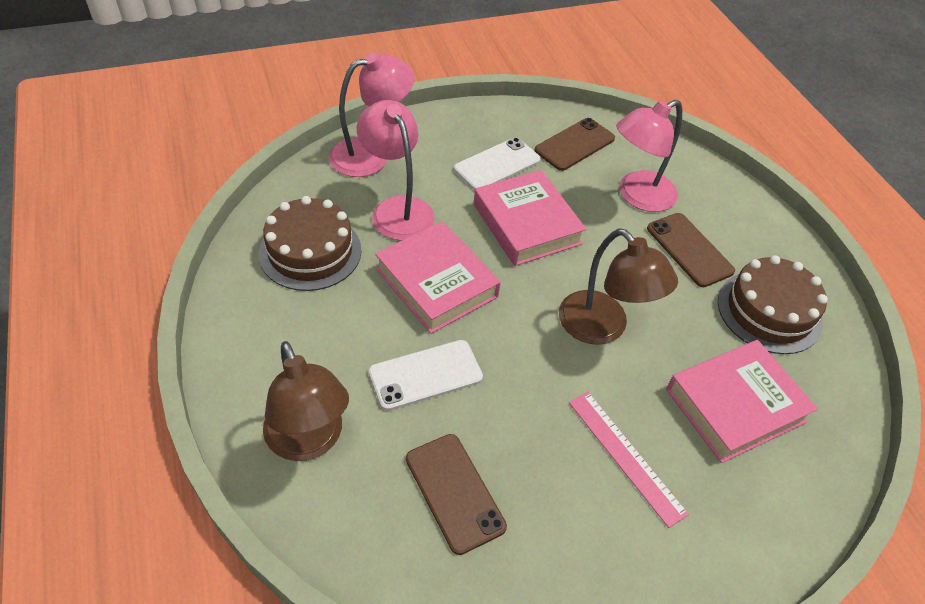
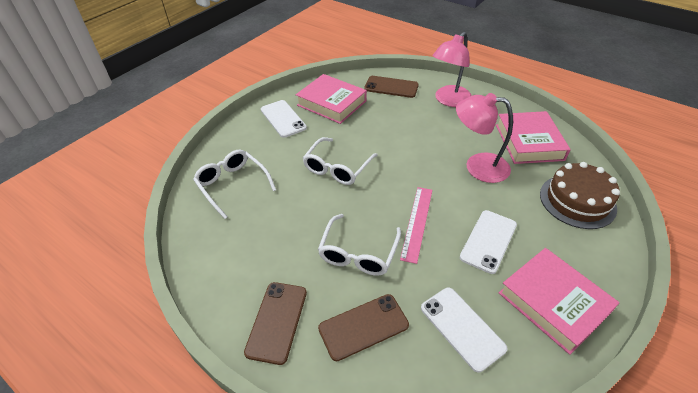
brown cake: [259,196,362,291] [718,255,828,354] = 2 -> [540,162,620,229] = 1
brown lamp: [263,341,349,461] [559,228,678,345] = 2 -> none = 0
pink lamp: [329,53,415,177] [357,100,435,241] [616,99,682,212] = 3 -> [433,32,472,107] [456,93,513,183] = 2
white glasses: none = 0 -> [193,150,276,219] [303,137,377,185] [318,214,401,276] = 3
white phone: [369,340,483,411] [454,137,541,190] = 2 -> [261,100,307,138] [421,288,508,373] [460,210,517,274] = 3

